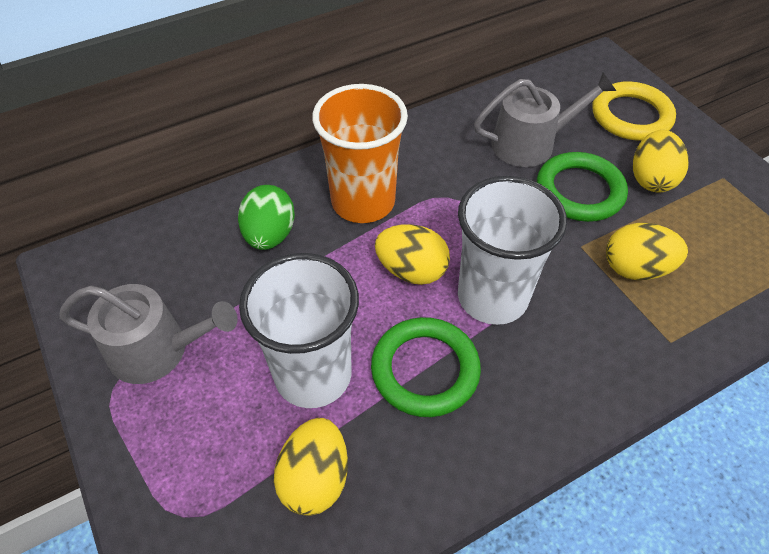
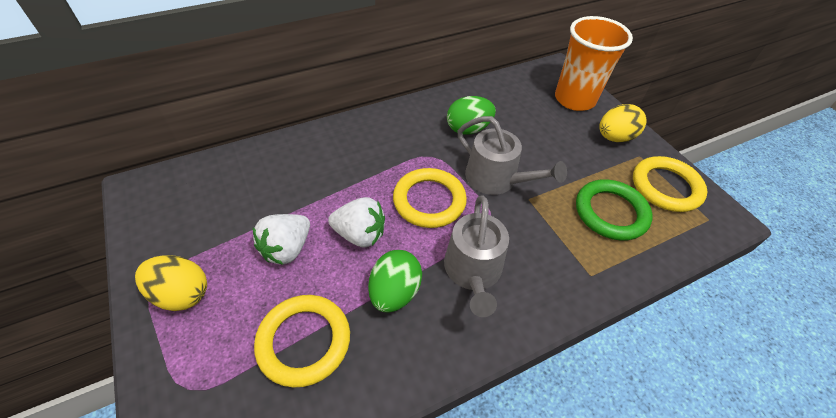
green egg: [238,185,295,250] = 1 -> [368,250,422,313] [447,96,496,135] = 2
green ring: [371,317,481,417] [537,152,628,222] = 2 -> [576,179,653,241] = 1
white cup: [239,253,359,408] [458,176,567,325] = 2 -> none = 0
white strawberry: none = 0 -> [253,214,310,265] [328,197,385,248] = 2
yellow egg: [274,418,348,516] [375,224,450,285] [606,223,688,280] [633,130,689,193] = 4 -> [135,256,207,311] [599,104,646,142] = 2
yellow ring: [593,81,676,141] = 1 -> [254,295,350,387] [393,168,467,228] [633,156,707,212] = 3

